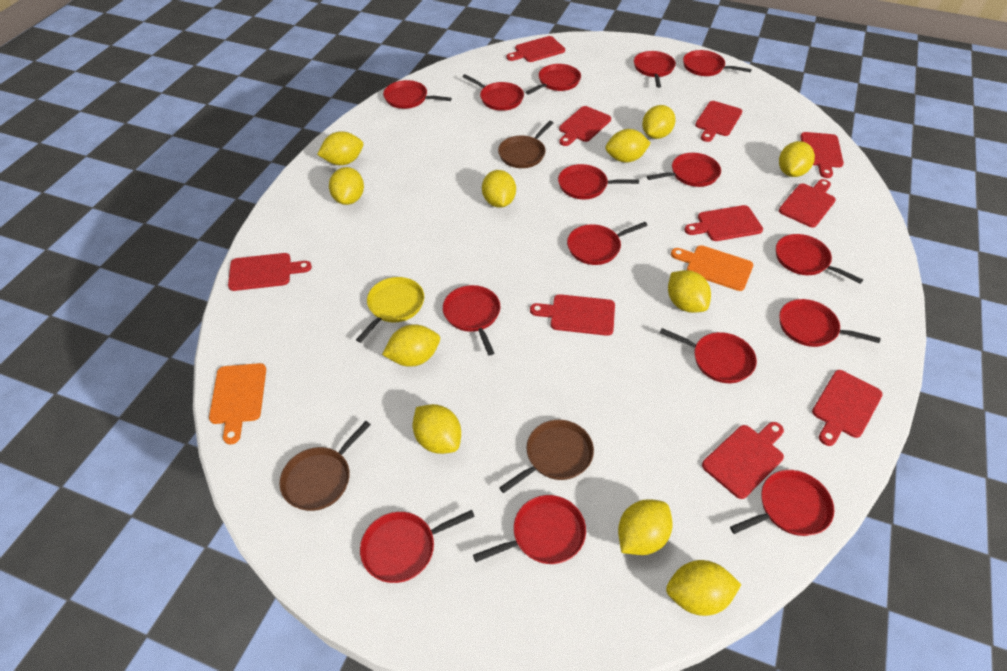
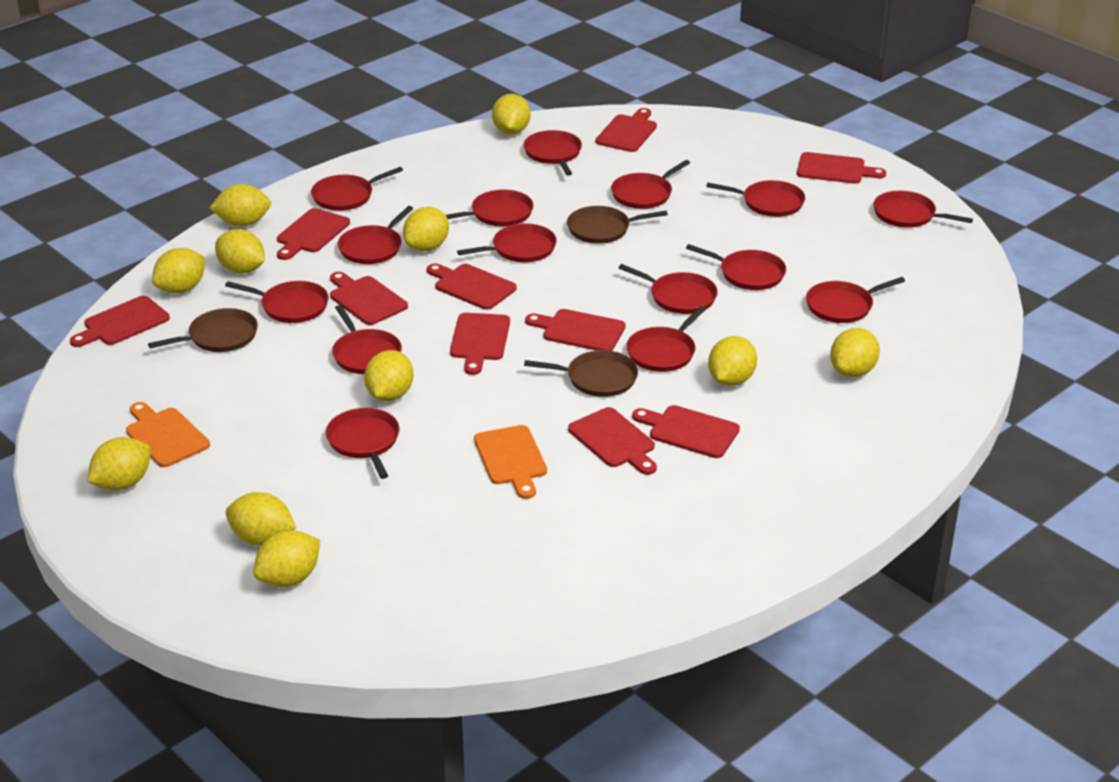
yellow pan: [356,277,424,343] = 1 -> none = 0

